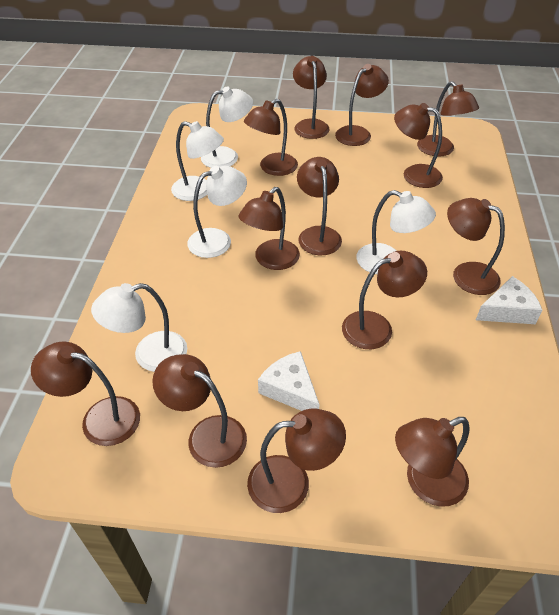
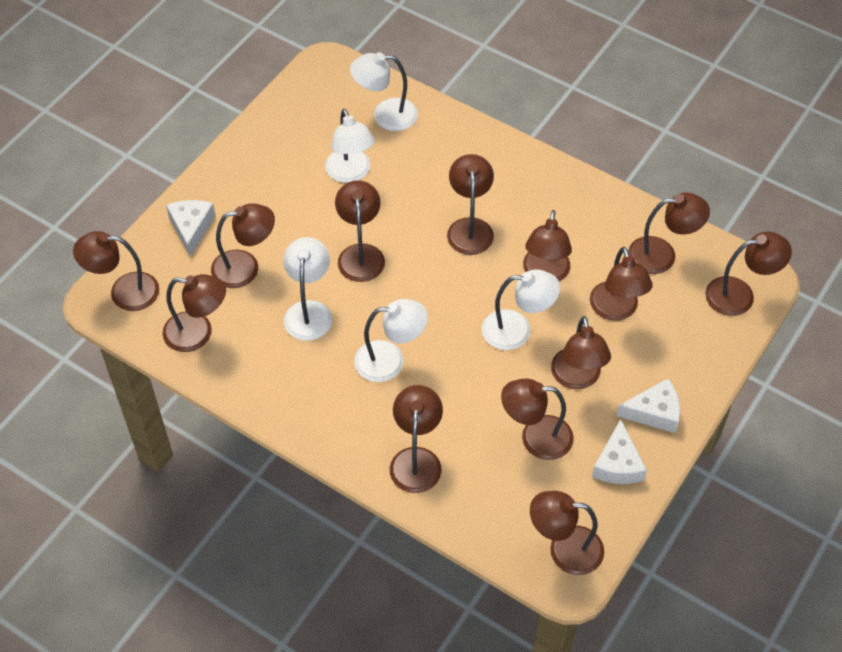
white cheese: [258,351,320,411] [476,276,542,324] = 2 -> [166,200,216,257] [592,419,647,484] [617,378,680,433] = 3

